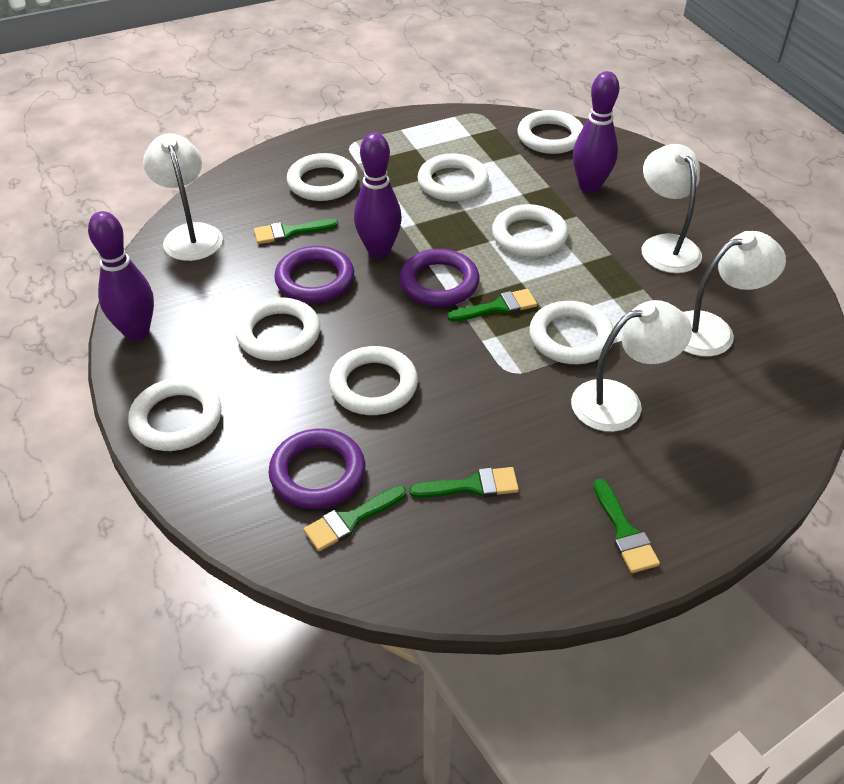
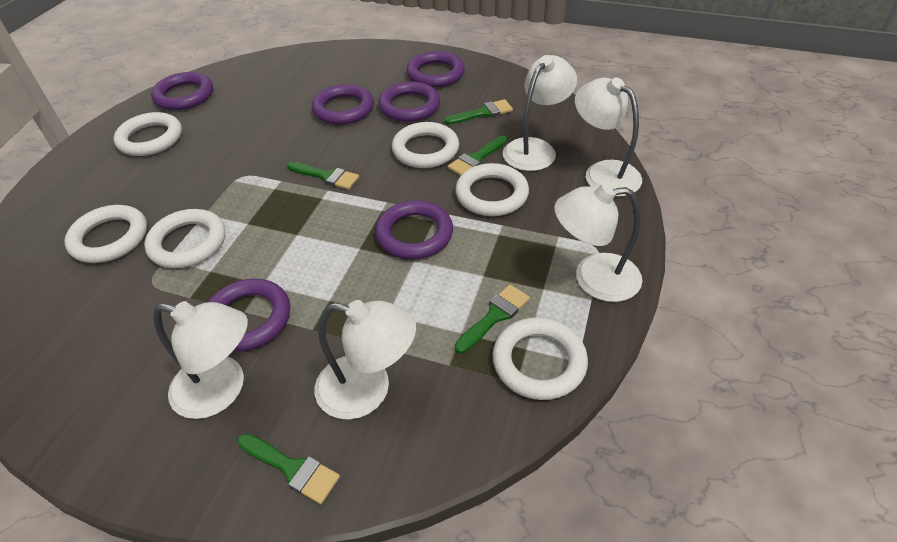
purple bowling pin: [88,211,154,341] [354,132,402,258] [573,71,619,193] = 3 -> none = 0
purple ring: [269,428,365,509] [274,246,354,303] [400,249,479,307] = 3 -> [151,72,213,110] [208,279,290,352] [312,84,374,125] [375,200,453,259] [378,81,440,122] [406,51,465,88] = 6
white lamp: [143,133,223,261] [571,300,692,432] [641,144,702,273] [683,231,786,356] = 4 -> [153,301,248,419] [314,300,416,420] [503,55,577,171] [554,183,642,302] [575,77,642,197] = 5
white ring: [128,378,222,451] [235,297,320,361] [287,153,358,201] [329,346,418,415] [418,153,489,201] [492,204,568,257] [517,110,584,154] [529,301,614,364] = 8 -> [64,205,147,263] [114,112,182,156] [144,209,225,268] [392,122,459,168] [455,163,529,216] [493,317,588,400] = 6

